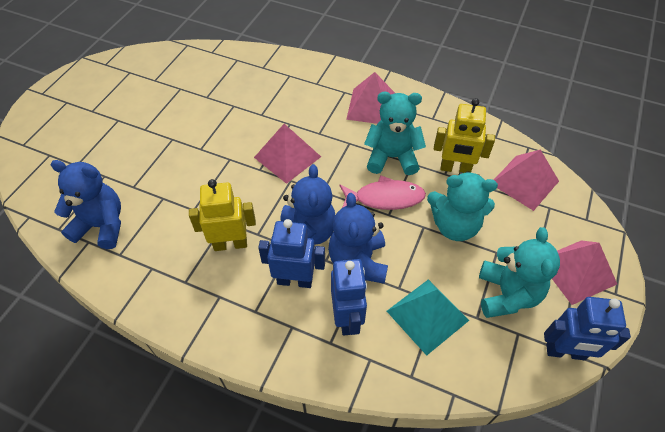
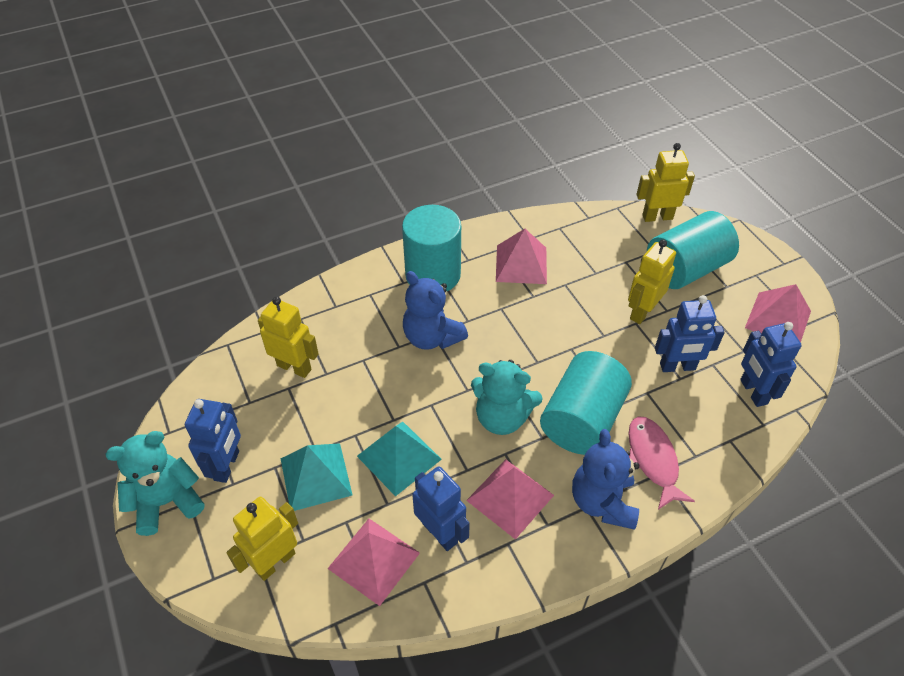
blue robot: [258,219,325,288] [331,259,367,335] [544,297,631,360] = 3 -> [185,399,241,483] [412,466,470,551] [655,295,725,372] [740,322,802,407] = 4
blue teddy bear: [51,160,121,249] [281,164,335,245] [328,193,388,284] = 3 -> [403,271,468,350] [572,429,640,530] = 2
turquoise cylinder: none = 0 -> [402,205,461,292] [540,351,632,455] [647,211,739,289] = 3
turquoise pyramid: [387,279,469,356] = 1 -> [281,443,352,511] [357,421,442,496] = 2
turquoise teddy bear: [364,92,426,175] [427,171,498,241] [479,227,560,318] = 3 -> [105,431,205,536] [471,360,543,435] = 2
yellow robot: [189,179,256,251] [434,98,495,173] = 2 -> [226,497,298,581] [258,297,319,378] [628,239,676,324] [636,143,695,222] = 4

